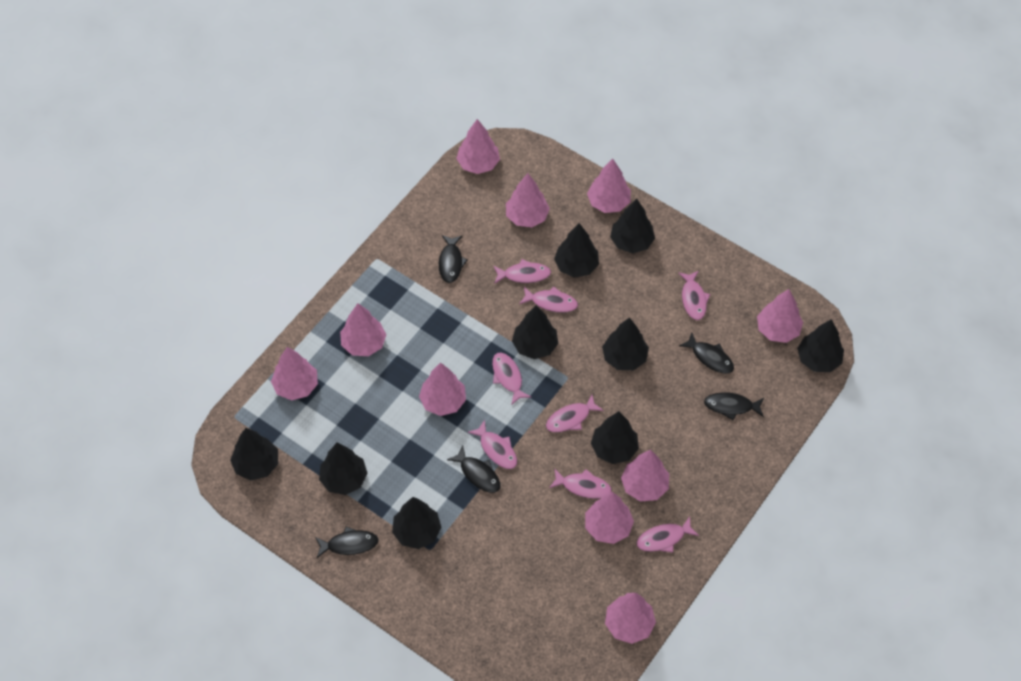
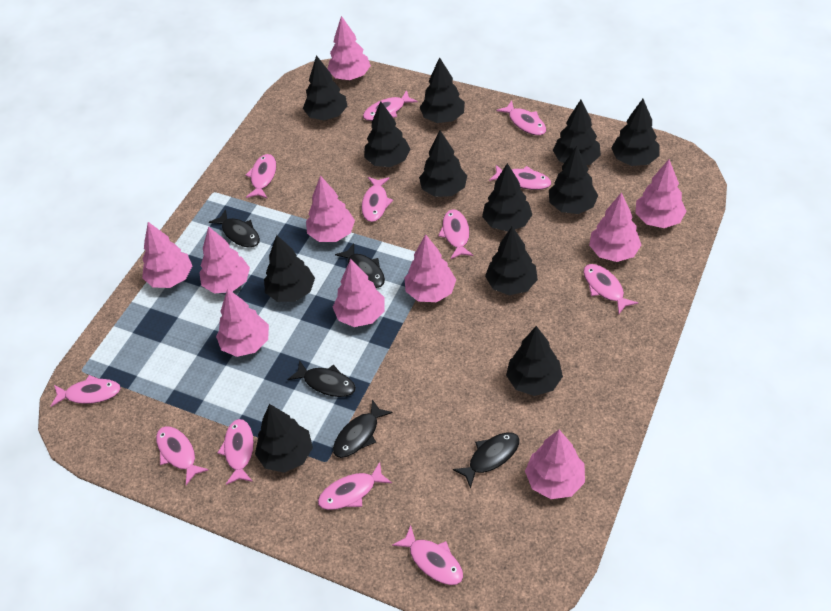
black tree: [230,428,278,481] [319,443,368,495] [392,497,442,549] [512,305,558,359] [554,223,599,278] [591,411,639,464] [602,317,649,370] [610,199,655,253] [797,319,844,372] = 9 -> [255,404,313,473] [264,235,315,302] [303,55,347,120] [364,101,411,167] [419,131,467,197] [420,57,465,123] [482,163,532,231] [485,226,538,295] [506,326,563,396] [549,146,598,214] [553,100,601,165] [611,99,659,166] = 12
pink fish: [468,420,517,469] [492,352,531,405] [493,259,551,284] [519,286,578,313] [546,395,604,432] [549,468,612,499] [637,516,699,552] [678,271,710,320] = 8 -> [51,375,121,407] [156,426,209,485] [218,419,254,485] [245,154,276,199] [318,462,392,510] [362,177,393,222] [363,90,418,121] [392,525,463,585] [438,209,474,259] [489,165,551,190] [496,101,546,135] [583,264,638,314] = 12

